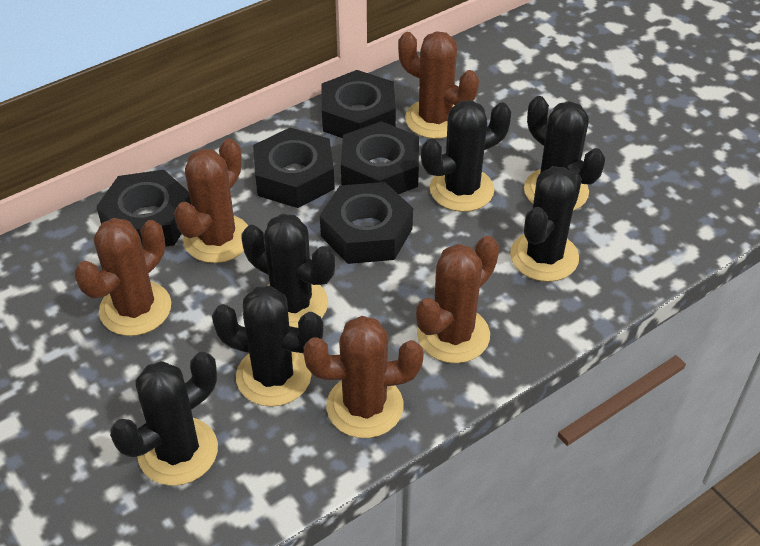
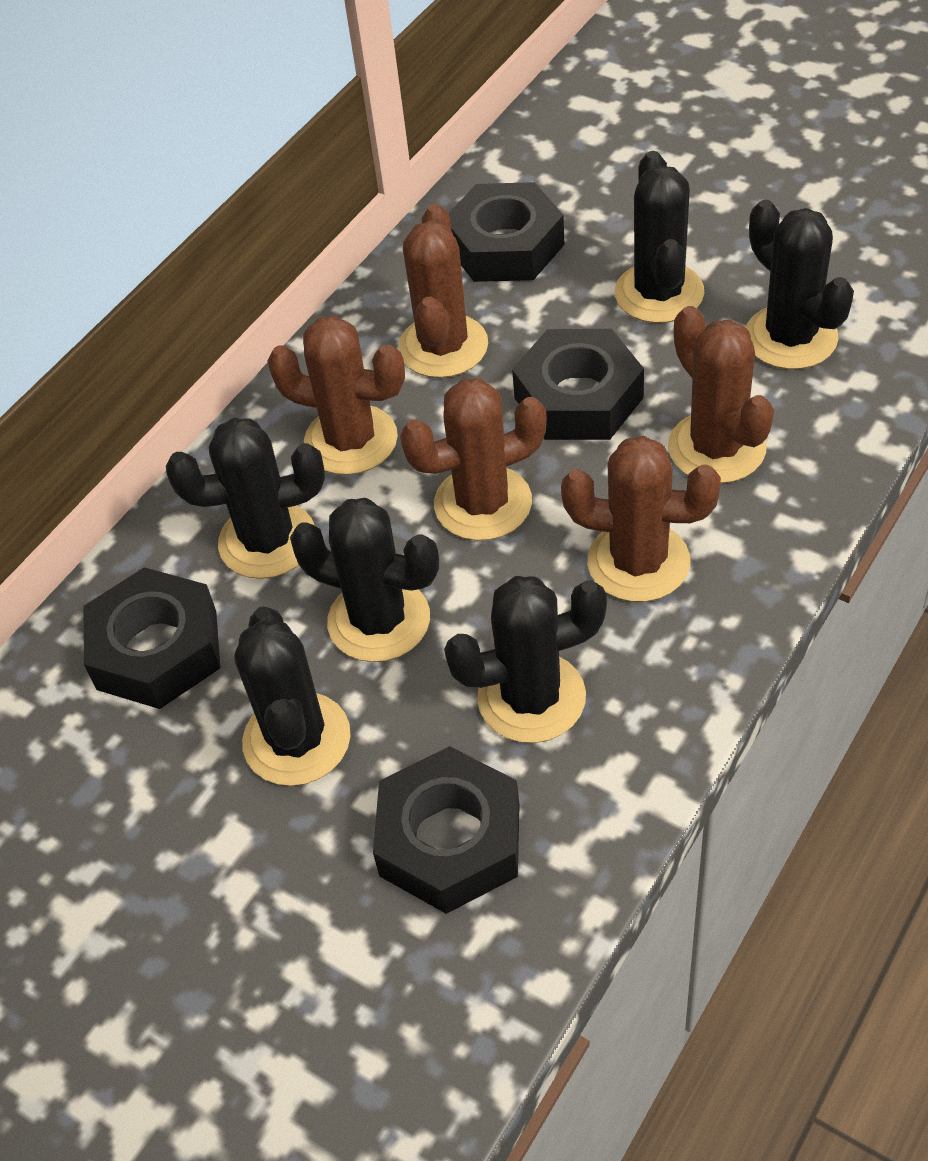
black nut: [96,170,191,247] [253,128,335,208] [320,182,413,264] [322,70,396,138] [341,121,419,194] = 5 -> [84,567,220,709] [373,746,520,914] [448,182,565,282] [512,329,644,440] = 4

